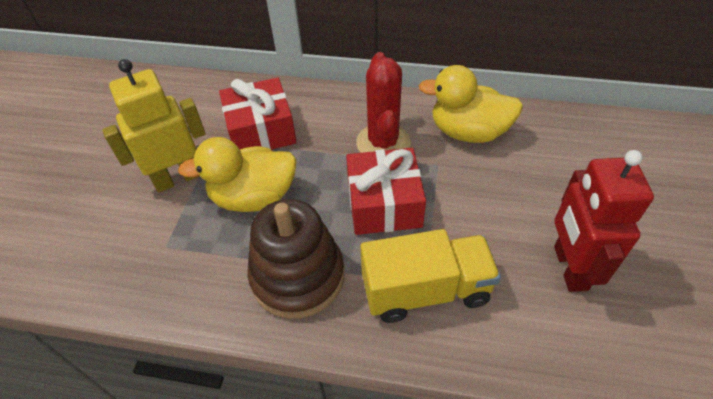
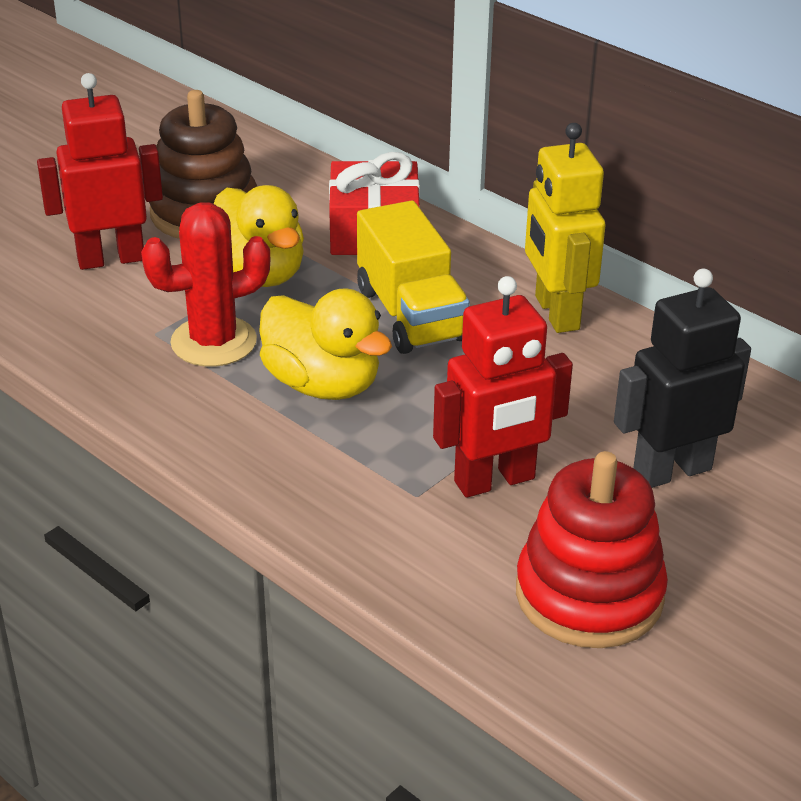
black robot: none = 0 -> [614,269,751,488] = 1
red gift: [219,77,297,150] [346,148,426,235] = 2 -> [329,152,420,255] = 1
red robot: [554,150,654,292] = 1 -> [37,73,163,270] [433,276,573,498] = 2
red stacking toy: none = 0 -> [516,451,668,648] = 1

